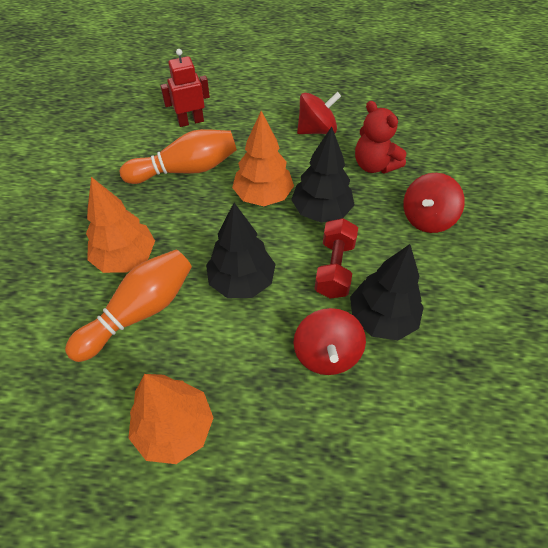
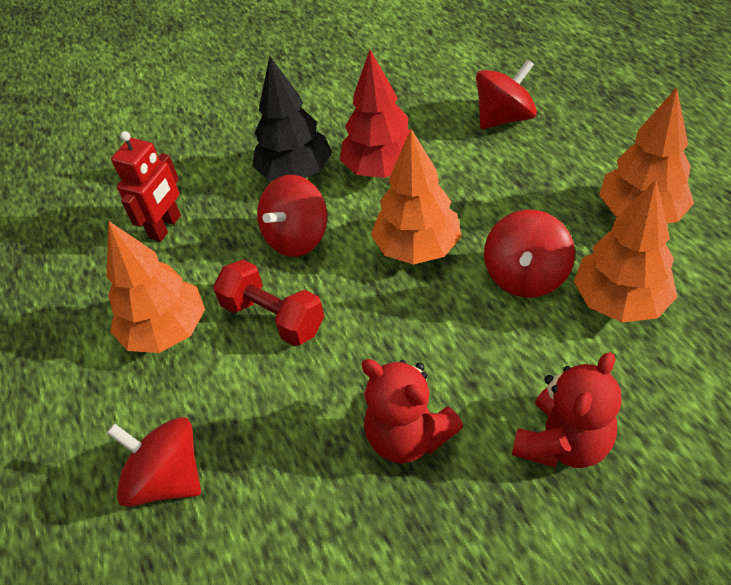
black tree: [206,203,276,298] [291,127,355,223] [350,244,424,340] = 3 -> [252,56,332,181] = 1
orange bowling pin: [65,249,192,362] [120,129,237,184] = 2 -> none = 0
orange tree: [86,177,155,273] [128,374,213,464] [232,111,294,206] = 3 -> [106,221,205,353] [371,129,462,265] [574,180,677,322] [599,87,694,223] = 4
red spinning top: [293,308,366,375] [297,92,341,134] [403,173,465,233] = 3 -> [107,417,201,507] [257,175,327,257] [476,59,537,129] [484,210,575,298] = 4
red teddy bear: [355,101,406,174] = 1 -> [361,359,463,463] [512,352,622,468] = 2
red tree: none = 0 -> [340,50,410,178] = 1

